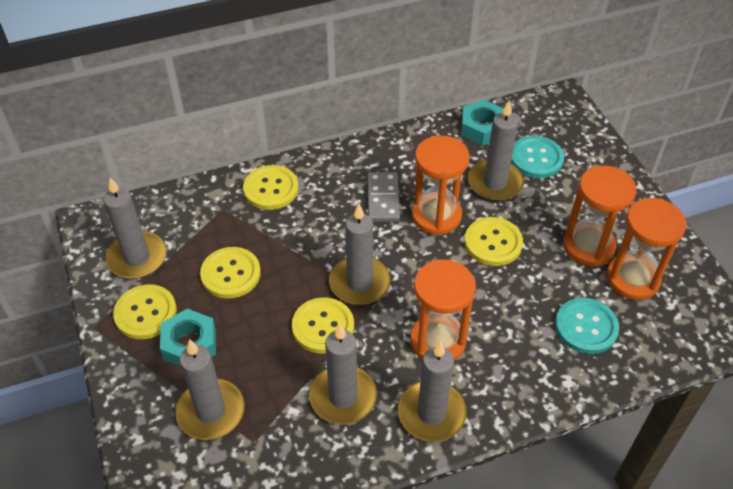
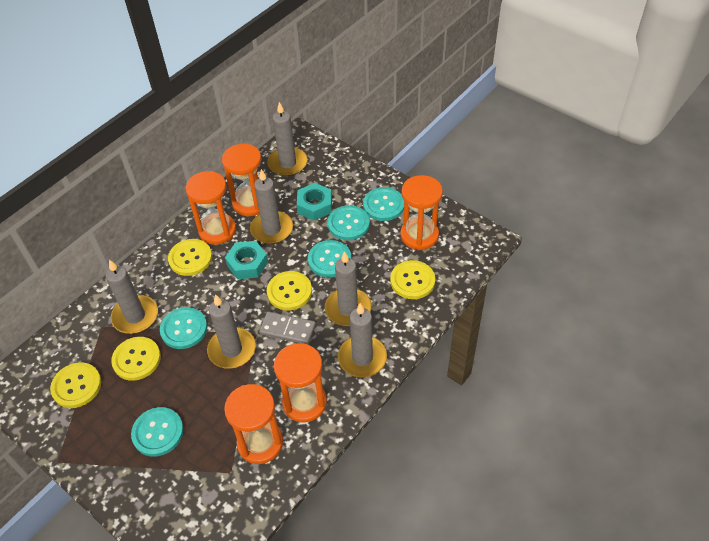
orange hourglass: [410,259,476,360] [411,135,470,235] [563,166,636,266] [606,198,686,300] = 4 -> [186,171,236,245] [222,144,261,216] [224,384,283,464] [274,343,327,423] [400,175,443,250] = 5
turquoise button: [511,136,564,178] [555,298,619,354] = 2 -> [131,407,184,457] [160,307,207,349] [308,240,352,278] [328,205,370,240] [363,187,404,221] = 5

